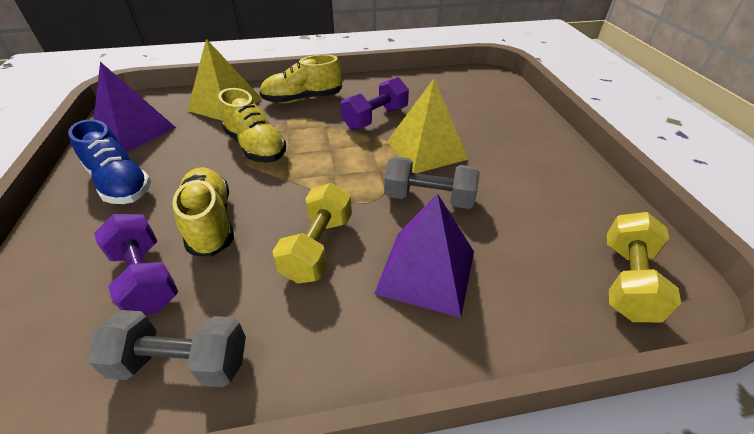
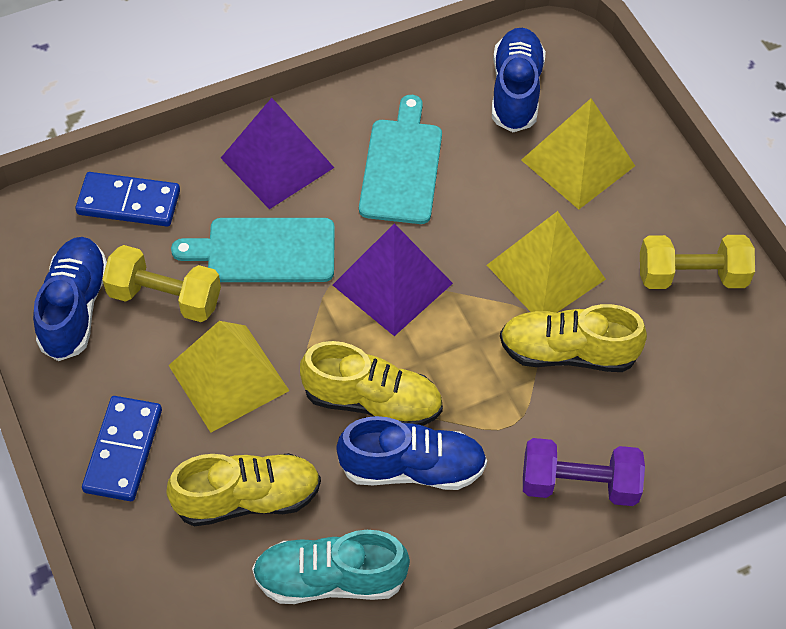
blue domino: none = 0 -> [75,172,180,227] [82,396,162,501] = 2
blue shoe: [68,119,151,204] = 1 -> [33,237,107,361] [336,416,487,490] [492,28,546,132] = 3
grey dumbbell: [86,310,246,387] [384,156,480,209] = 2 -> none = 0
purple dumbbell: [94,214,178,315] [340,77,409,130] = 2 -> [523,438,645,506] = 1
turquoise cutting board: none = 0 -> [171,218,335,282] [359,95,442,224] = 2
turquoise shoe: none = 0 -> [252,530,410,604] = 1
yellow pyramid: [187,39,262,121] [387,79,468,173] = 2 -> [168,321,289,433] [487,211,606,313] [521,98,635,209] = 3

